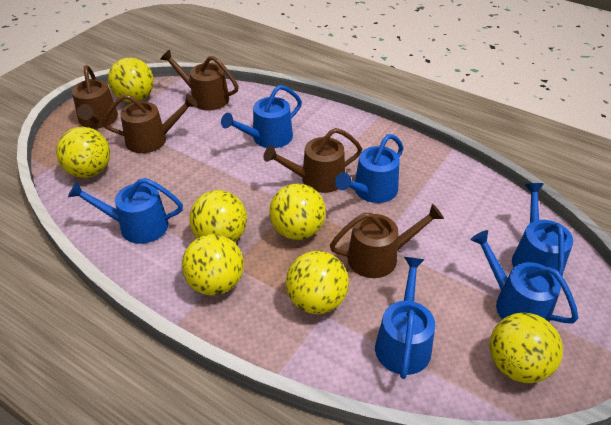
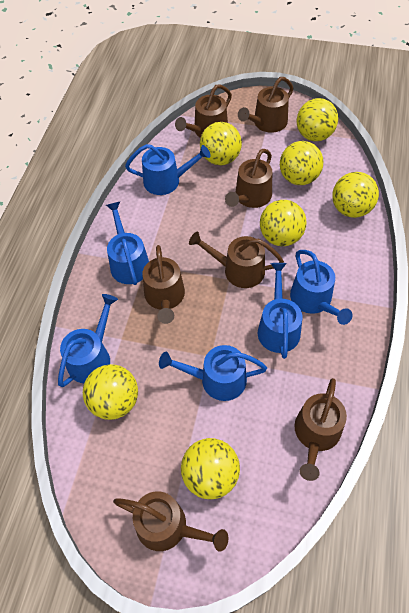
brown watering can: [72,65,118,129] [102,94,198,153] [160,50,239,111] [264,128,362,193] [330,204,444,278] = 5 -> [113,491,228,552] [142,245,185,324] [175,85,232,138] [189,231,284,288] [225,149,272,208] [238,77,293,133] [294,378,347,481] = 7

